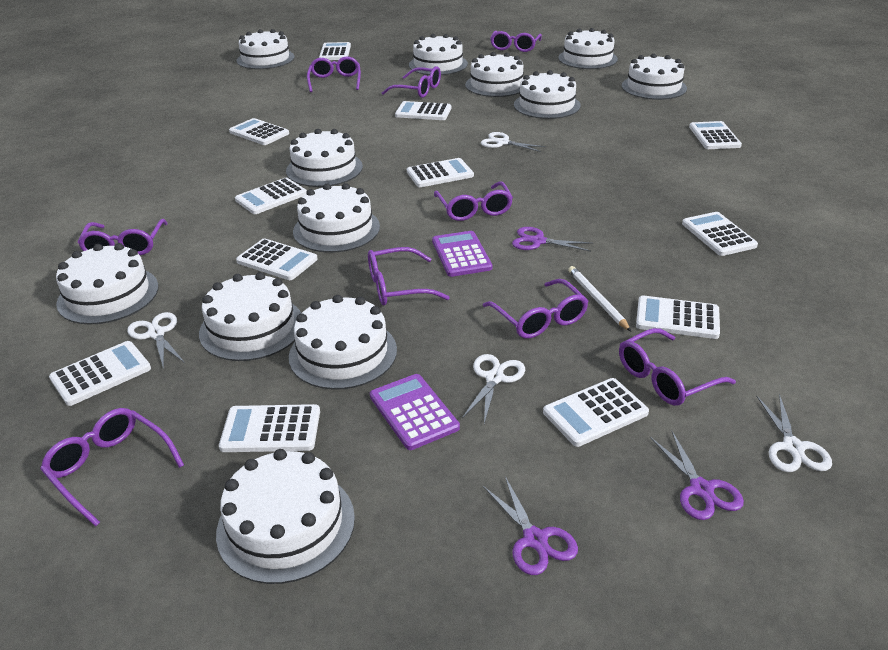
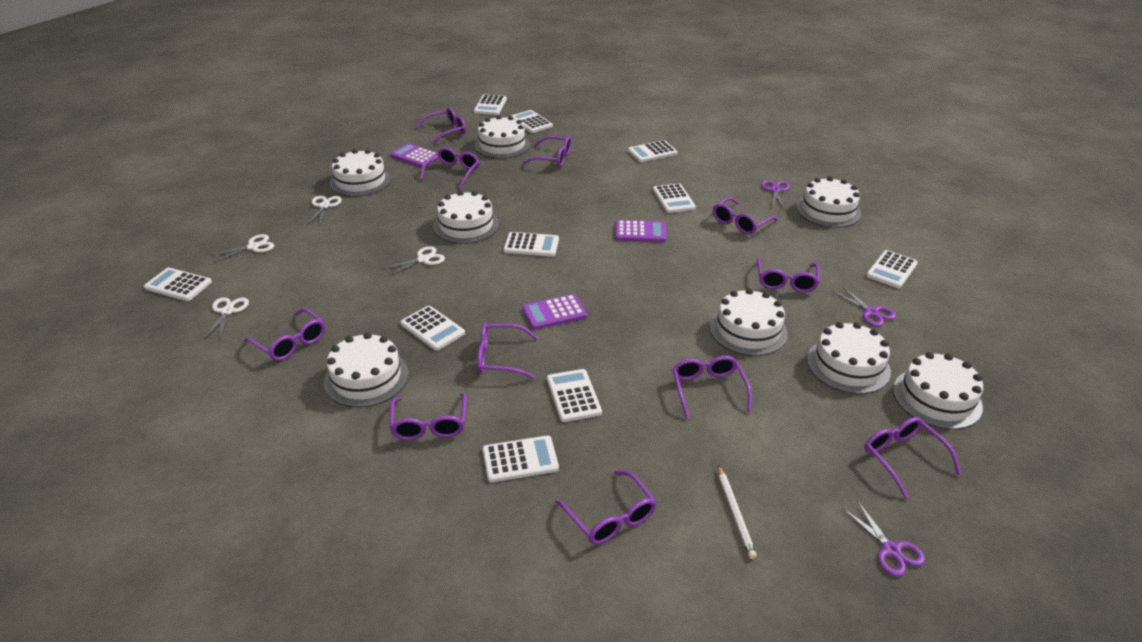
purple calculator: [370,374,460,450] [432,231,492,277] = 2 -> [390,143,439,168] [522,294,587,330] [615,220,667,242] = 3
purple glasses: [40,408,184,527] [78,219,168,255] [307,56,361,92] [368,247,450,305] [382,66,441,98] [434,182,513,221] [483,279,588,339] [490,31,542,52] [619,328,736,406] = 9 -> [245,308,325,361] [390,393,466,440] [415,107,466,145] [420,147,479,189] [477,323,538,379] [522,136,571,167] [555,470,657,545] [672,356,752,418] [713,197,778,235] [757,258,820,293] [864,417,961,499] = 11
white cake: [56,243,159,324] [199,272,301,361] [216,449,355,584] [237,29,295,69] [286,129,363,187] [289,295,397,389] [293,183,380,253] [409,34,468,75] [465,52,524,97] [514,70,581,119] [558,28,618,69] [622,54,687,100] = 12 -> [324,332,408,407] [330,149,391,197] [433,191,499,244] [474,115,530,159] [710,288,788,356] [796,177,861,228] [807,322,891,394] [893,352,983,429] = 8
white calculator: [49,341,151,406] [219,404,320,452] [229,118,289,145] [235,178,307,214] [236,238,318,280] [319,42,351,60] [395,101,451,120] [407,158,474,187] [543,378,649,447] [636,296,720,339] [682,212,758,256] [689,121,742,149] = 12 -> [144,268,212,301] [400,306,465,351] [474,95,507,115] [482,436,559,482] [504,232,559,257] [511,110,553,133] [547,369,602,422] [628,140,678,162] [653,184,696,213] [866,250,918,288] = 10

